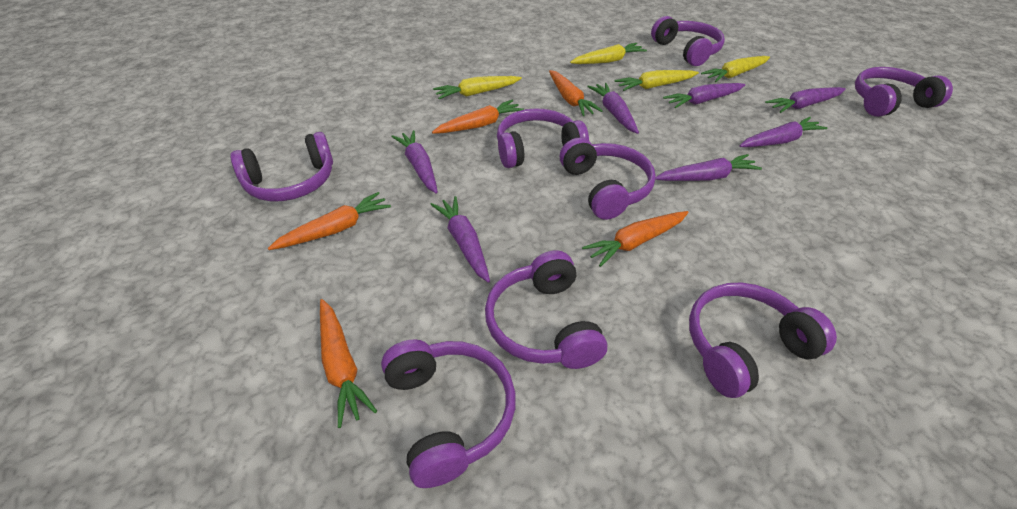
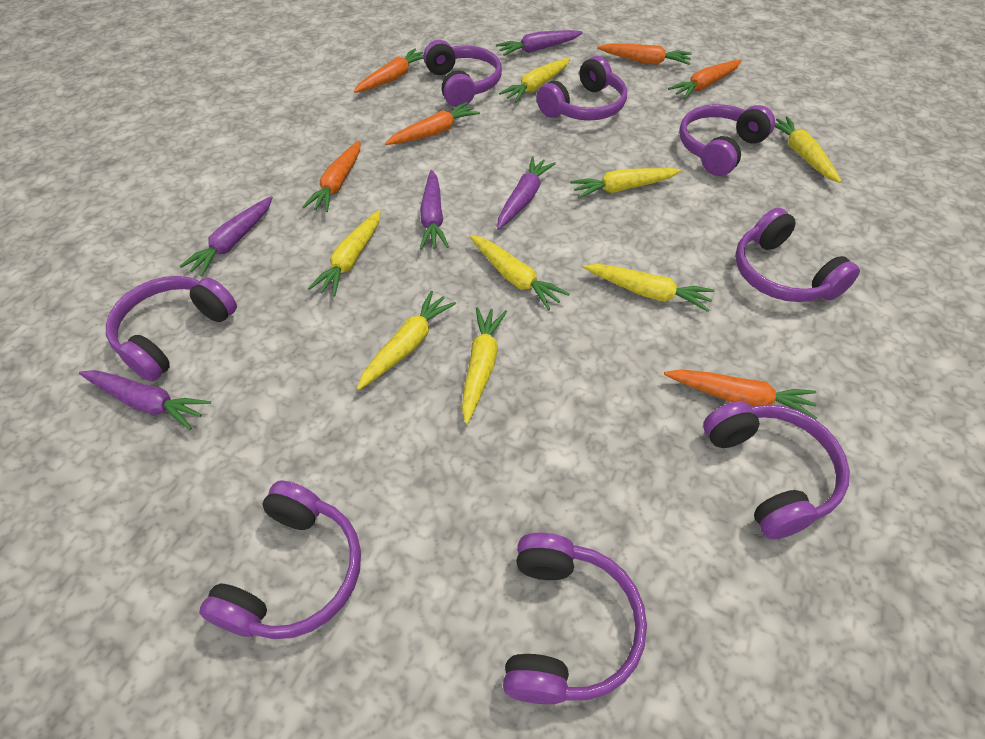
orange carrot: [268,192,391,250] [320,299,377,428] [432,100,524,134] [549,70,603,116] [582,211,689,267] = 5 -> [302,140,360,212] [354,48,424,93] [385,102,480,145] [597,44,692,65] [664,369,817,419] [668,60,742,99] = 6
purple carrot: [391,130,438,194] [430,196,490,283] [587,83,639,134] [655,154,762,181] [663,83,745,108] [739,117,827,147] [765,87,846,113] = 7 -> [79,370,211,430] [180,196,273,277] [420,170,449,250] [496,30,583,56] [497,156,556,229] = 5
yellow carrot: [433,76,522,99] [570,43,647,64] [615,70,699,91] [701,56,770,82] = 4 -> [308,210,381,297] [357,291,456,390] [462,307,507,424] [469,235,570,311] [499,58,571,103] [570,168,681,199] [583,264,715,312] [775,116,841,183] = 8

